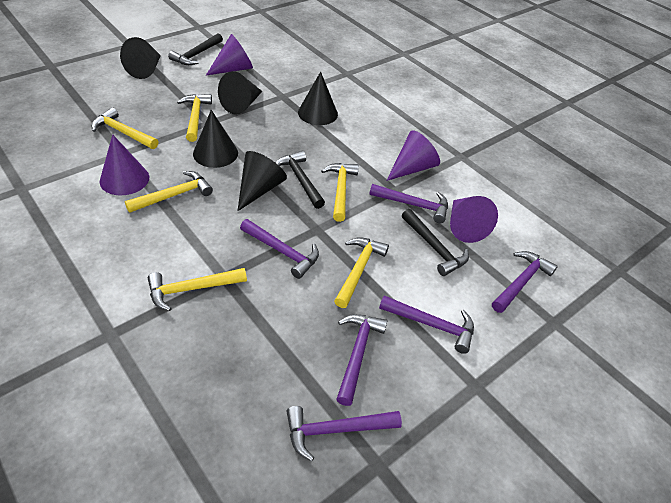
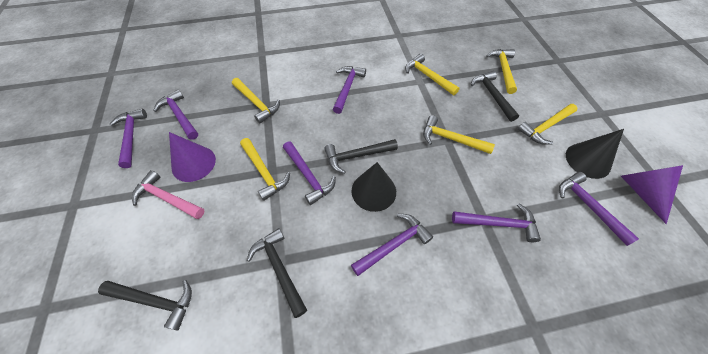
black cone: [120,37,161,79] [193,110,238,168] [218,71,262,115] [238,151,287,211] [298,72,338,125] = 5 -> [351,162,396,212] [566,129,624,179] = 2
black hammer: [168,33,223,65] [275,151,325,209] [402,209,469,276] = 3 -> [98,280,192,331] [247,228,307,318] [324,139,398,174] [471,71,519,122] = 4
pink hammer: none = 0 -> [132,170,205,219] = 1
purple cone: [100,134,149,196] [206,34,253,75] [386,130,440,181] [450,196,498,243] = 4 -> [169,132,216,182] [621,165,683,224] = 2
purple hammer: [240,219,319,279] [286,406,402,461] [336,314,387,406] [369,184,448,223] [379,296,474,354] [492,251,558,313] = 6 -> [110,109,147,168] [153,89,198,140] [283,141,336,205] [333,66,366,114] [351,214,433,276] [452,203,541,242] [559,172,639,246] = 7

